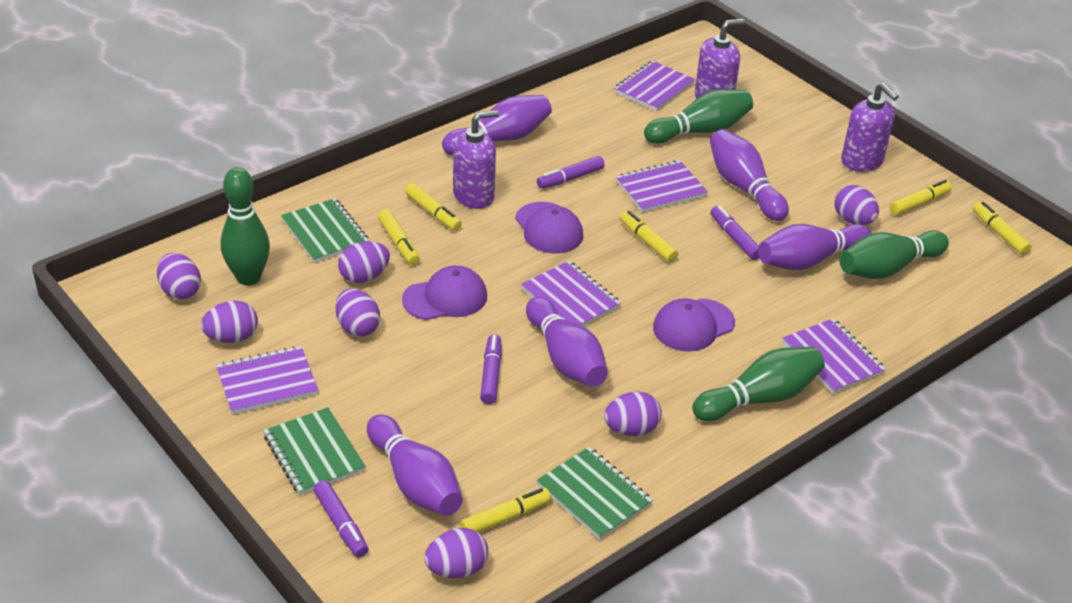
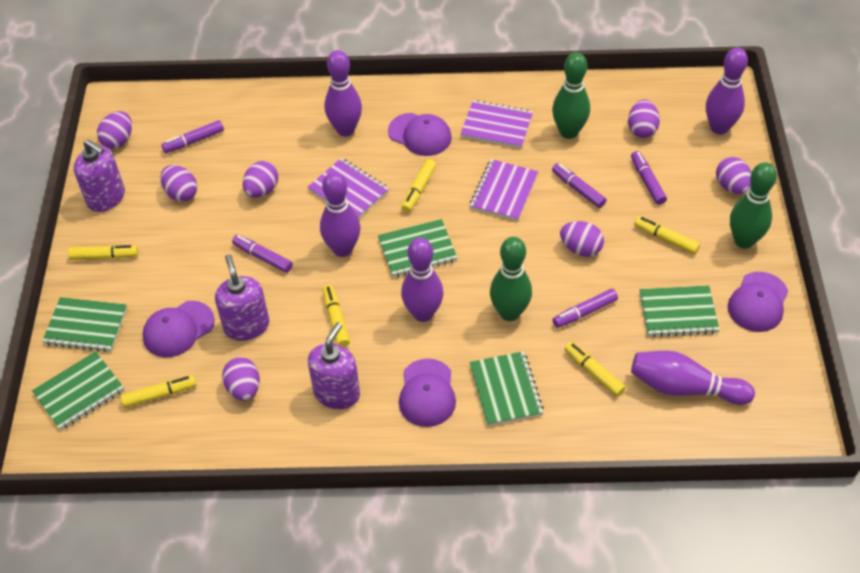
green bowling pin: [221,167,270,285] [644,89,753,144] [692,347,825,421] [840,230,949,279] = 4 -> [490,237,532,321] [552,52,590,139] [730,162,777,249] = 3
green notebook: [263,407,366,495] [281,198,369,263] [537,447,653,540] = 3 -> [32,351,124,430] [42,297,127,352] [378,219,458,277] [470,351,544,426] [640,285,720,337] = 5
purple cap: [402,266,487,320] [515,202,583,253] [653,298,735,352] = 3 -> [143,301,215,357] [388,113,452,156] [399,358,456,427] [728,272,788,332] = 4
purple marker: [314,480,368,557] [480,334,502,404] [537,156,604,189] [710,206,759,260] = 4 -> [161,120,224,153] [232,235,293,273] [552,163,607,208] [552,289,618,328] [631,151,667,205] = 5
purple notebook: [216,346,319,415] [521,261,621,327] [614,61,695,111] [616,160,708,213] [782,318,886,394] = 5 -> [308,158,389,218] [461,100,533,148] [470,159,538,221] = 3

